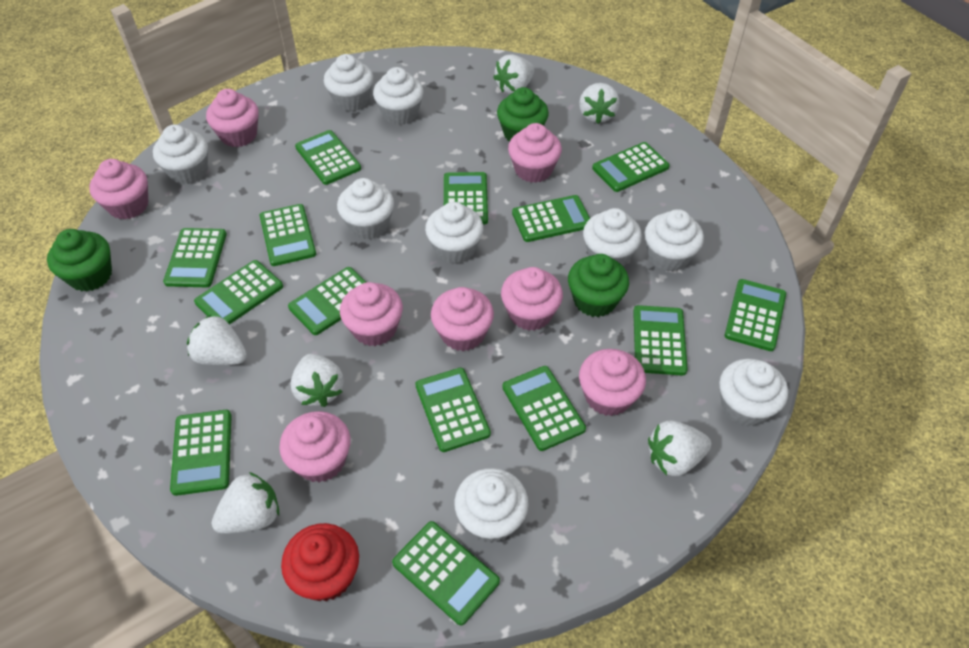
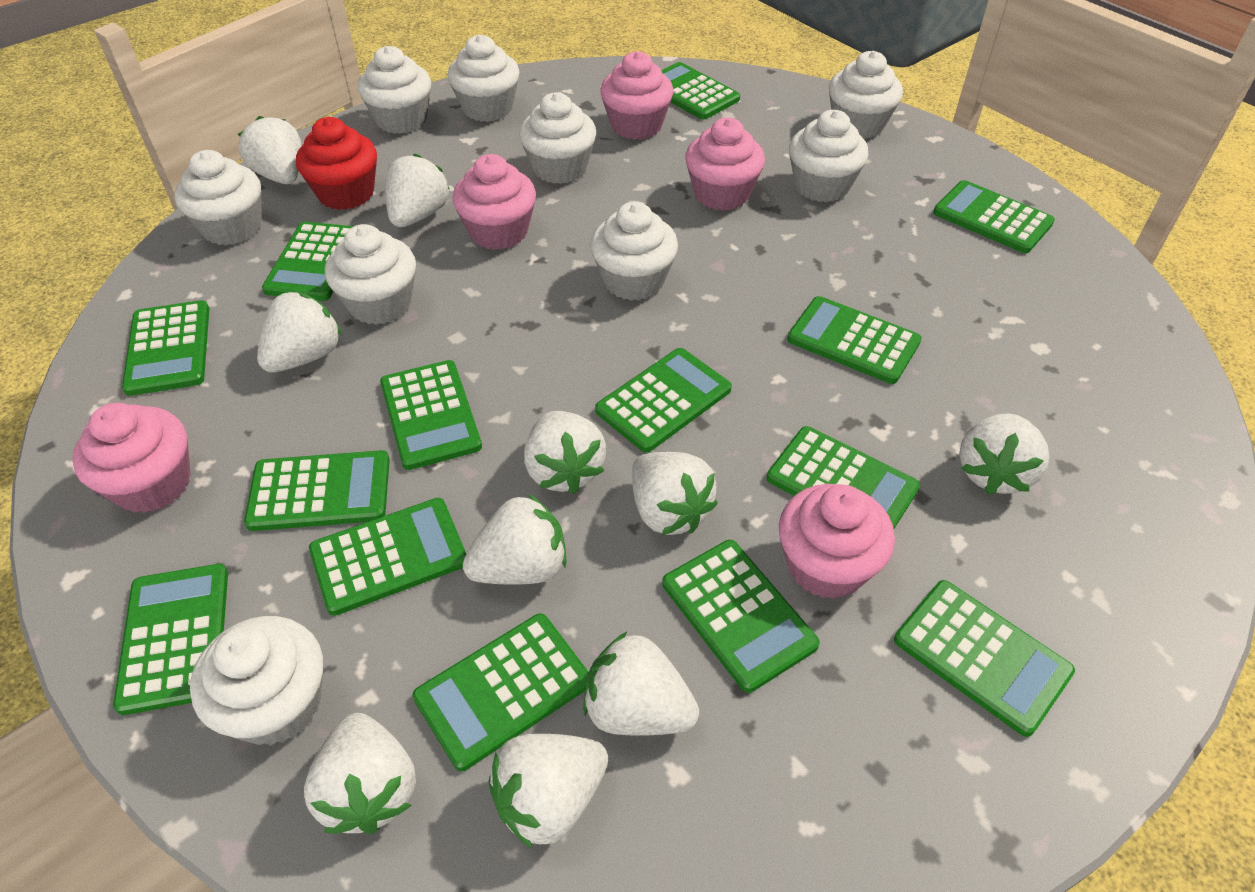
green cupcake: [47,229,112,292] [497,87,549,141] [568,254,629,317] = 3 -> none = 0
pink cupcake: [89,159,148,220] [206,89,259,147] [279,411,351,482] [340,282,403,346] [431,287,494,351] [501,267,563,331] [508,123,562,183] [579,349,646,416] = 8 -> [72,403,191,513] [452,154,536,250] [600,51,673,140] [685,117,765,211] [779,484,895,599] = 5
white strawberry: [187,315,247,365] [212,472,279,534] [291,354,344,407] [493,54,534,94] [579,83,619,124] [648,420,711,476] = 6 -> [238,116,301,184] [257,292,342,373] [304,713,416,834] [385,154,450,227] [463,494,567,585] [488,734,608,849] [524,411,606,494] [583,632,699,736] [632,452,718,535] [959,413,1049,495] = 10

